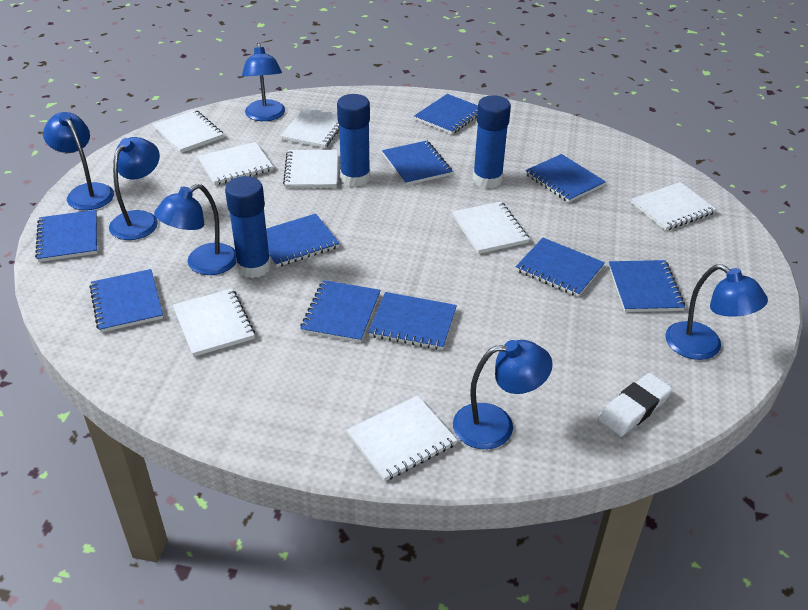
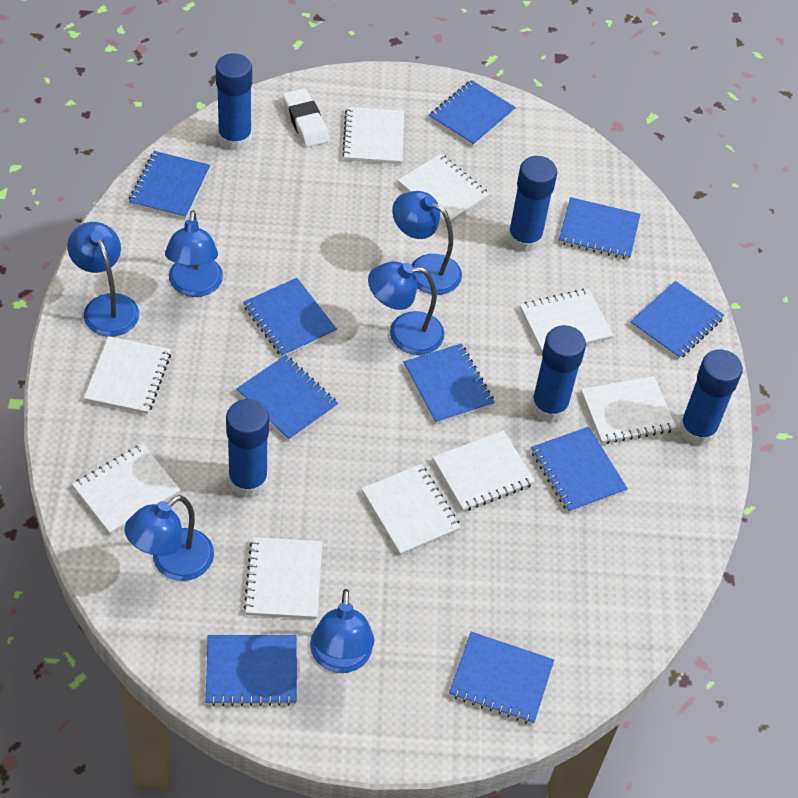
blue glue stick: [225,176,271,278] [337,94,370,187] [473,95,511,188] = 3 -> [216,53,252,151] [226,399,269,497] [507,156,557,252] [531,325,586,422] [679,349,743,446] = 5
white notebook: [153,110,224,153] [173,289,255,357] [198,142,273,185] [280,108,339,148] [283,150,338,188] [347,396,458,481] [452,202,530,254] [631,182,716,231] = 8 -> [72,444,181,535] [84,336,171,414] [244,537,322,619] [342,107,404,164] [362,464,461,555] [398,153,490,224] [433,430,535,512] [520,289,613,353] [581,376,676,444] = 9

